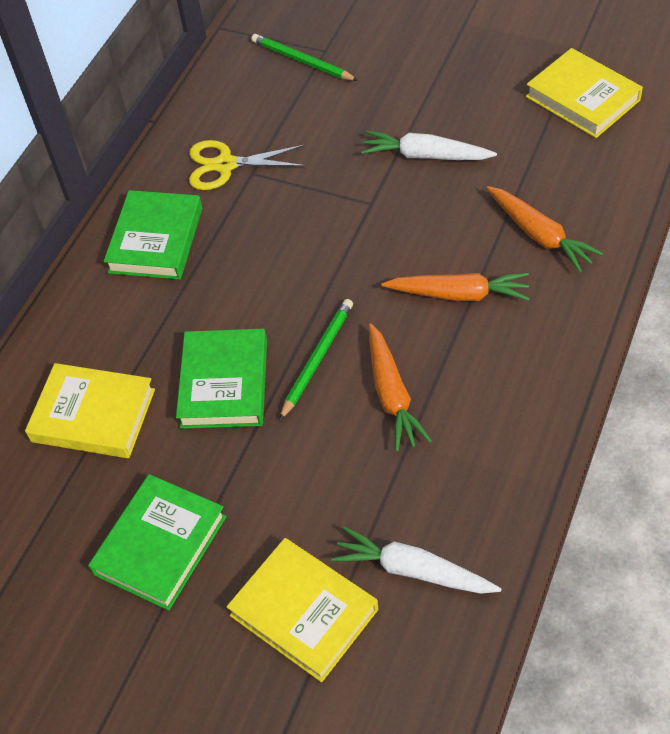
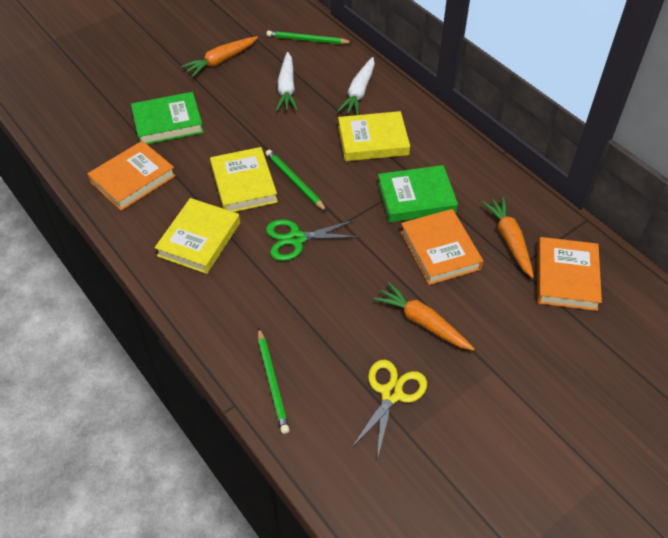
green book: [88,474,227,611] [104,190,202,280] [176,329,267,429] = 3 -> [131,92,204,144] [378,165,458,222] = 2
green pencil: [251,34,358,81] [279,299,353,421] = 2 -> [258,328,290,434] [266,150,327,212] [267,30,353,44] = 3
green scissors: none = 0 -> [266,219,361,261] = 1
orange book: none = 0 -> [87,141,176,211] [400,209,483,285] [537,237,602,311] = 3

